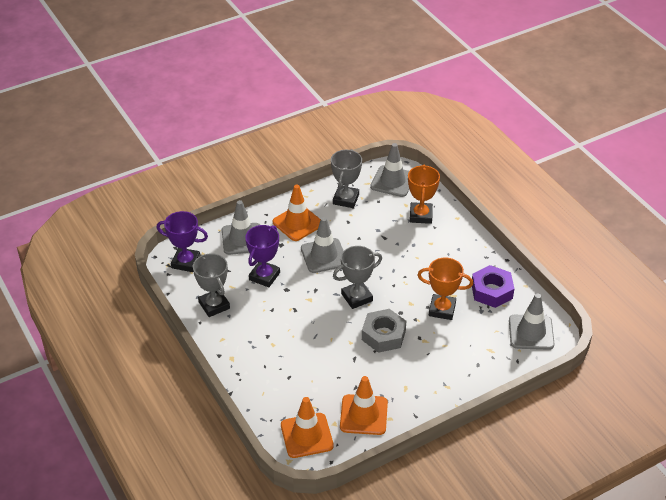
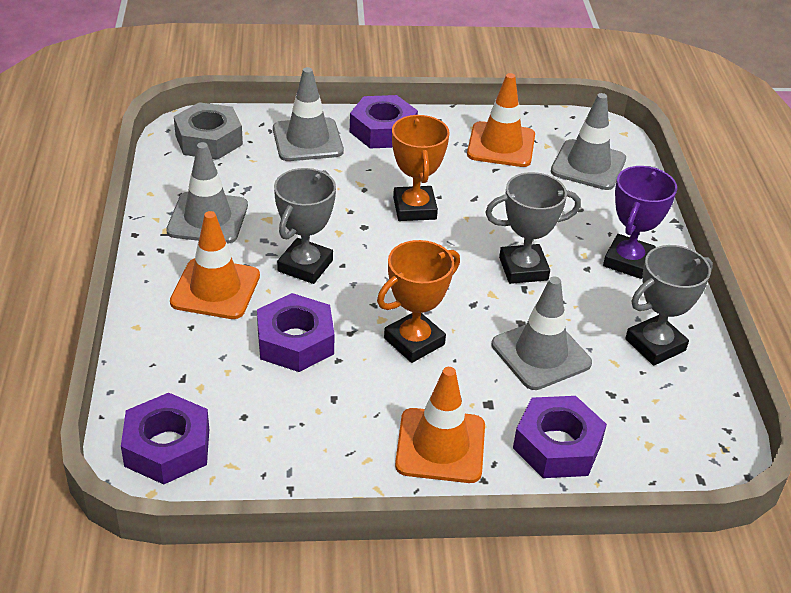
purple nut: [472,265,515,308] = 1 -> [121,393,209,484] [257,293,335,372] [350,95,418,149] [513,396,607,478] = 4
purple trophy: [157,211,208,272] [245,225,280,287] = 2 -> [603,166,677,279] = 1

